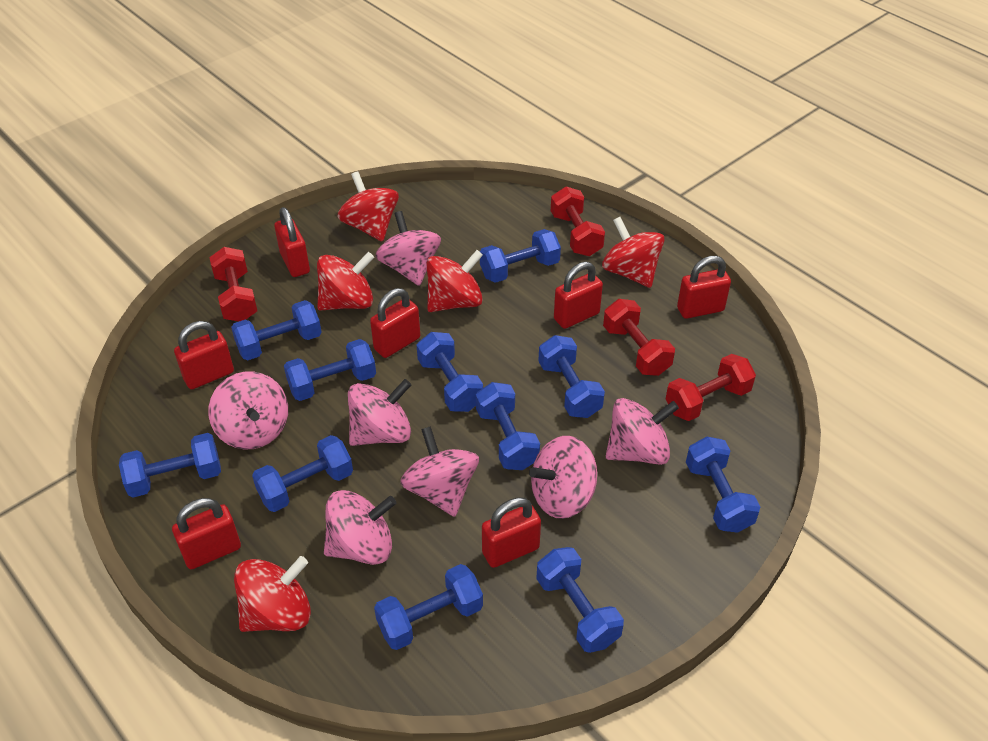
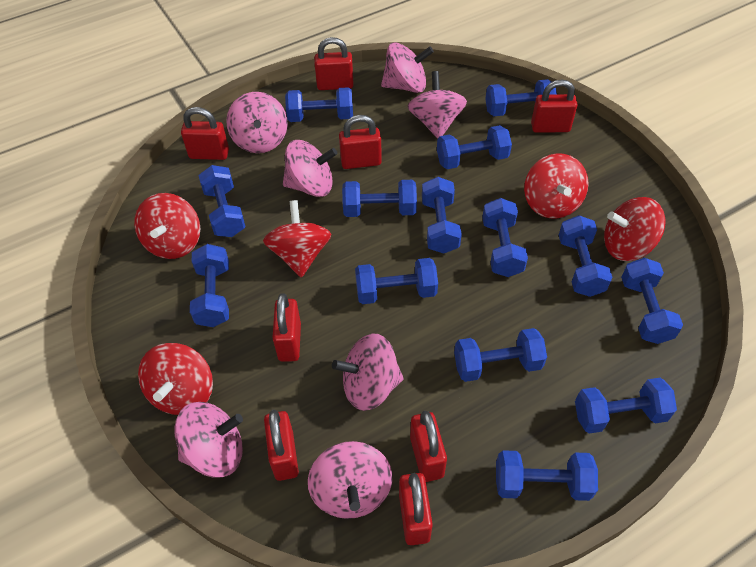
blue dumbbell: [119,433,221,498] [231,300,322,360] [252,435,353,512] [284,339,376,401] [374,564,483,650] [417,332,483,412] [476,382,540,470] [480,229,561,283] [536,547,624,653] [538,335,605,418] [686,436,760,533] = 11 -> [190,244,229,327] [198,165,246,237] [285,87,353,122] [342,180,417,217] [355,258,438,304] [422,177,462,253] [437,125,512,169] [454,328,547,382] [482,198,528,277] [485,79,557,116] [496,450,598,501] [559,215,612,297] [575,378,677,434] [621,258,683,344] = 14
red dumbbell: [209,247,257,321] [551,186,605,256] [603,299,675,376] [666,354,756,421] = 4 -> none = 0
red padlock: [172,498,241,569] [174,321,234,389] [274,207,310,277] [370,288,420,358] [482,497,541,568] [554,262,603,329] [677,256,731,319] = 7 -> [181,107,229,160] [264,409,299,481] [272,293,301,362] [314,37,354,90] [339,115,382,169] [399,473,433,545] [410,411,447,482] [531,79,577,133] = 8

